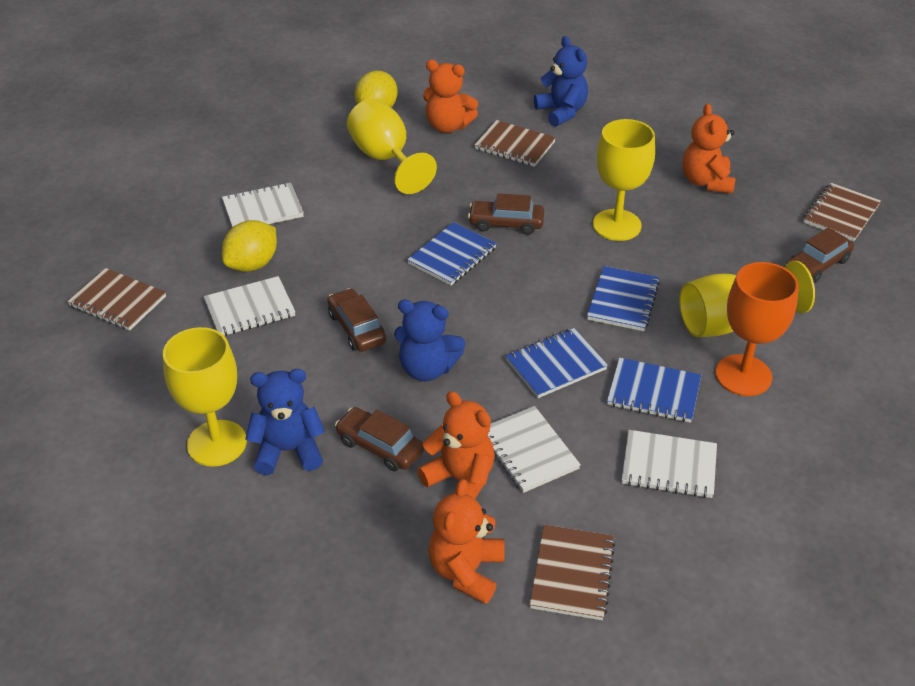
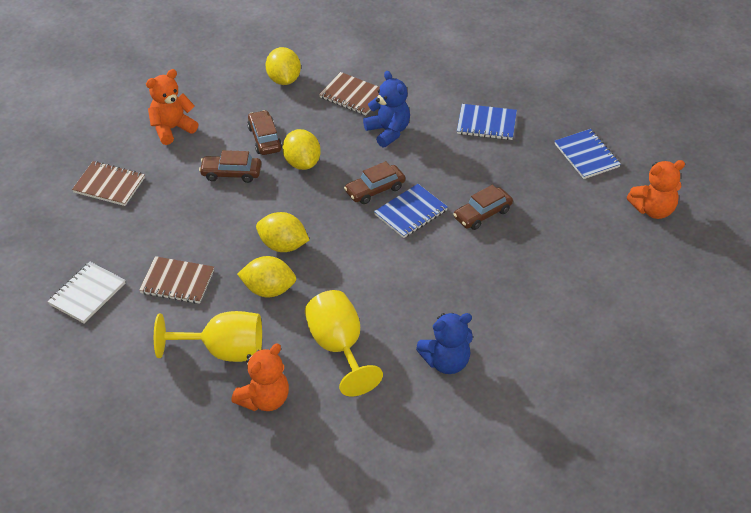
blue notebook: [407,222,497,286] [506,328,608,398] [587,266,660,331] [607,358,701,423] = 4 -> [374,184,448,238] [457,104,517,140] [555,129,621,179] = 3
blue teddy bear: [245,369,325,475] [394,300,465,381] [534,36,588,127] = 3 -> [363,71,410,147] [416,313,473,374] = 2
brown notebook: [67,268,166,331] [475,120,556,167] [530,525,615,620] [804,183,881,241] = 4 -> [72,161,145,206] [139,256,214,304] [319,72,380,115] = 3
orange goblet: [715,262,799,396] = 1 -> none = 0
orange teddy bear: [417,391,495,499] [423,60,478,133] [428,479,505,604] [683,104,736,194] = 4 -> [146,69,198,145] [231,343,289,411] [627,160,685,219] = 3
white notebook: [204,276,295,336] [222,182,304,227] [488,406,581,493] [622,430,717,498] = 4 -> [47,262,126,324] = 1
yellow goblet: [163,327,247,467] [347,98,437,194] [593,119,655,241] [679,261,815,337] = 4 -> [154,311,262,362] [305,290,383,397] = 2
yellow lemon: [222,220,277,272] [355,71,397,108] = 2 -> [237,256,296,297] [256,212,309,252] [266,47,301,85] [283,129,321,170] = 4

